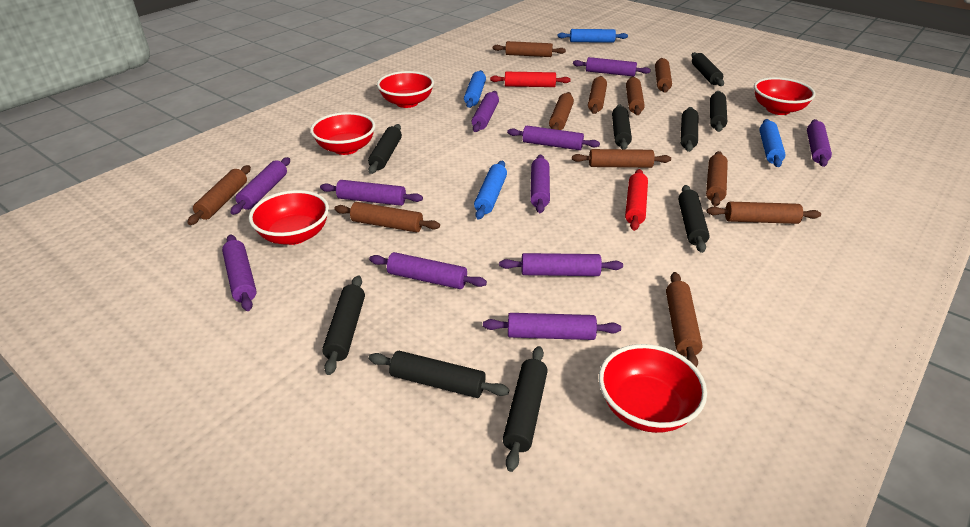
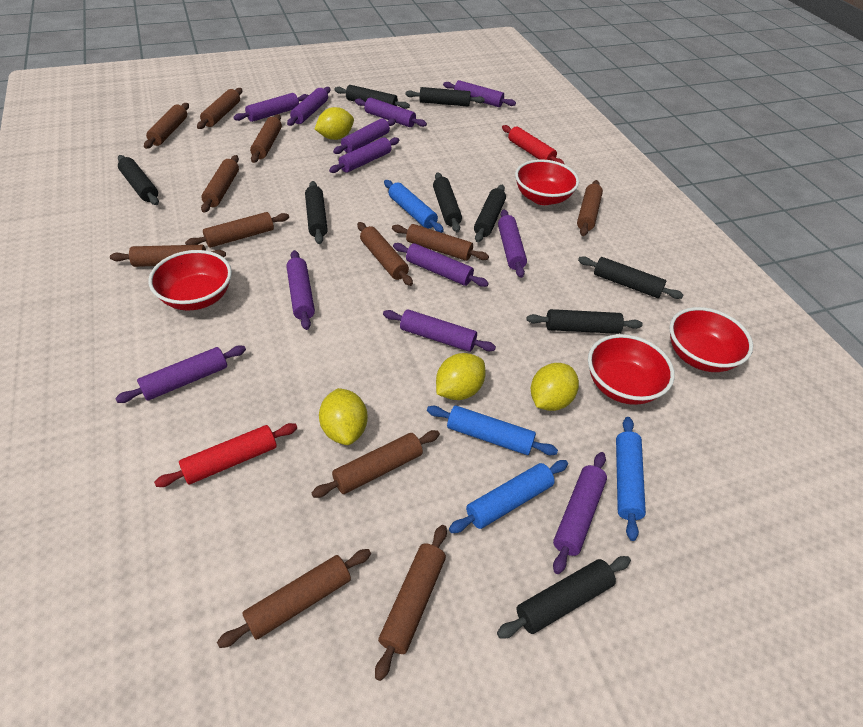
brown rolling pin: [187,165,251,225] [334,202,440,232] [493,41,566,57] [549,92,574,130] [572,149,671,168] [588,76,607,114] [626,76,645,115] [655,58,672,93] [666,272,703,368] [706,151,728,207] [707,202,821,224] = 11 -> [110,245,226,267] [144,103,189,149] [185,212,289,248] [197,88,242,129] [201,155,239,213] [217,549,371,648] [250,114,282,163] [312,430,440,498] [357,222,413,286] [375,525,447,681] [392,224,489,261] [577,180,603,236] = 12
purple rolling pin: [222,234,257,311] [230,157,290,215] [320,180,423,206] [369,252,487,289] [472,91,499,132] [483,313,621,340] [499,253,623,276] [507,126,600,150] [530,155,550,213] [573,57,651,77] [807,119,832,167] = 11 -> [115,346,246,403] [233,93,309,122] [286,250,315,330] [287,87,330,126] [329,137,399,173] [333,118,396,154] [355,98,427,127] [383,309,496,352] [393,243,489,287] [443,80,516,107] [498,210,527,278] [553,452,607,574] = 12
red bowl: [249,190,329,245] [310,112,375,155] [377,71,434,108] [599,344,707,433] [754,77,816,115] = 5 -> [148,250,232,311] [515,159,579,205] [588,334,675,405] [669,307,753,372] = 4
yellow lemon: none = 0 -> [315,107,354,140] [319,388,368,445] [436,353,486,400] [531,363,579,411] = 4

